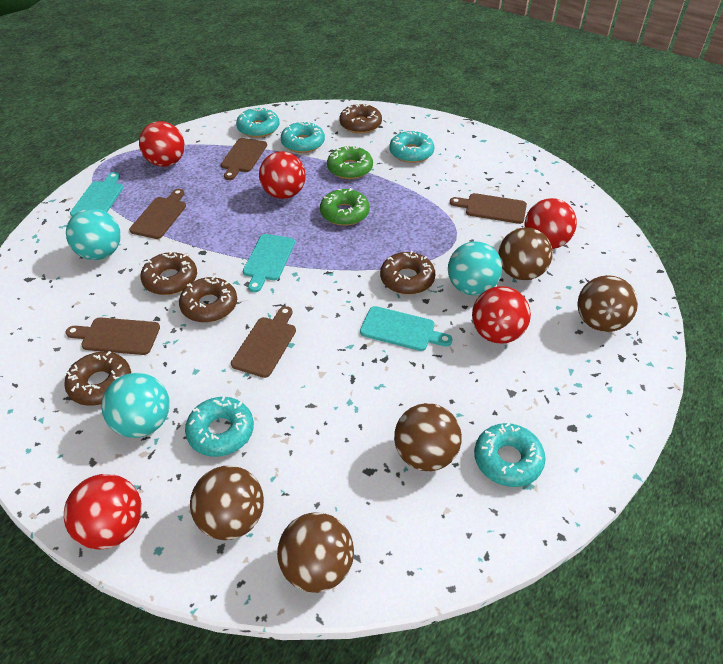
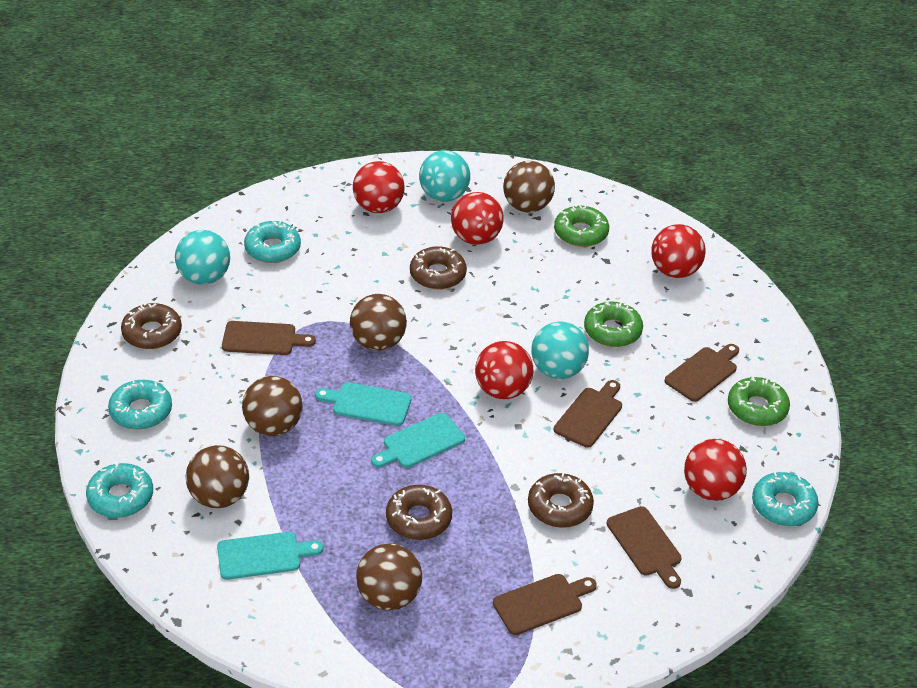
brown donut: [64,351,131,406] [140,251,197,295] [179,276,237,323] [339,103,382,134] [380,251,435,295] = 5 -> [121,302,182,349] [386,485,452,540] [410,246,467,290] [528,472,594,528] = 4
green donut: [320,188,370,226] [327,145,373,179] = 2 -> [554,204,609,247] [584,300,643,347] [728,376,790,426] = 3
turquoise donut: [185,396,254,457] [236,107,280,138] [281,121,325,153] [389,130,434,163] [474,423,546,487] = 5 -> [86,462,153,518] [108,379,172,430] [244,220,301,263] [752,472,819,526] = 4

